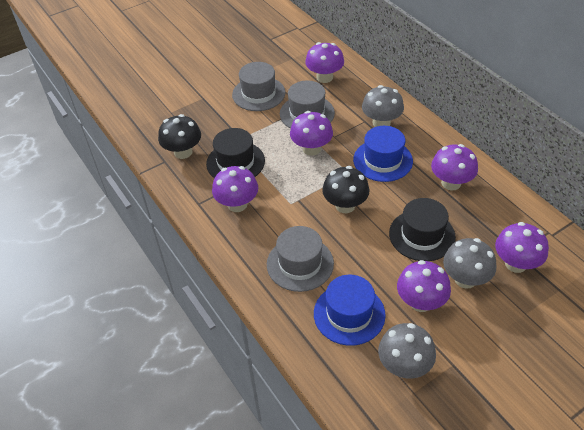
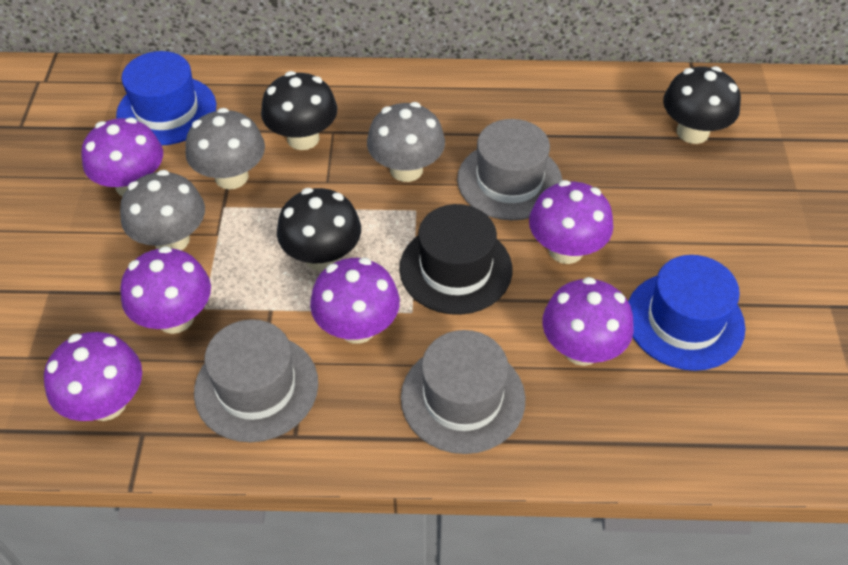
black hat: [206,128,265,178] [389,198,456,261] = 2 -> [399,204,513,315] = 1
black mushroom: [158,114,201,159] [322,166,369,213] = 2 -> [261,71,337,150] [277,188,361,271] [663,66,741,144] = 3

